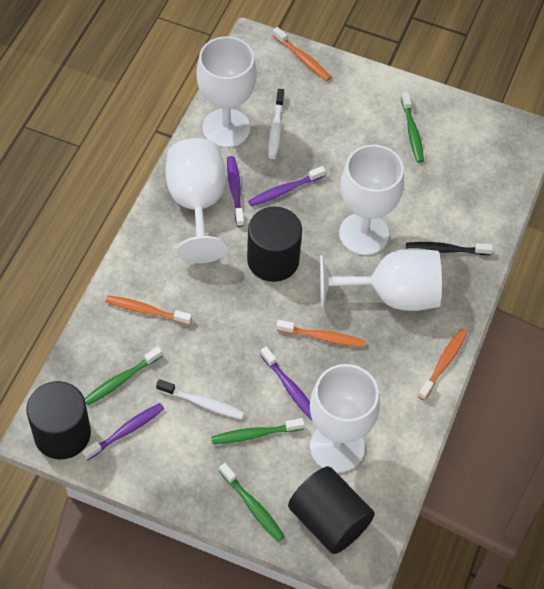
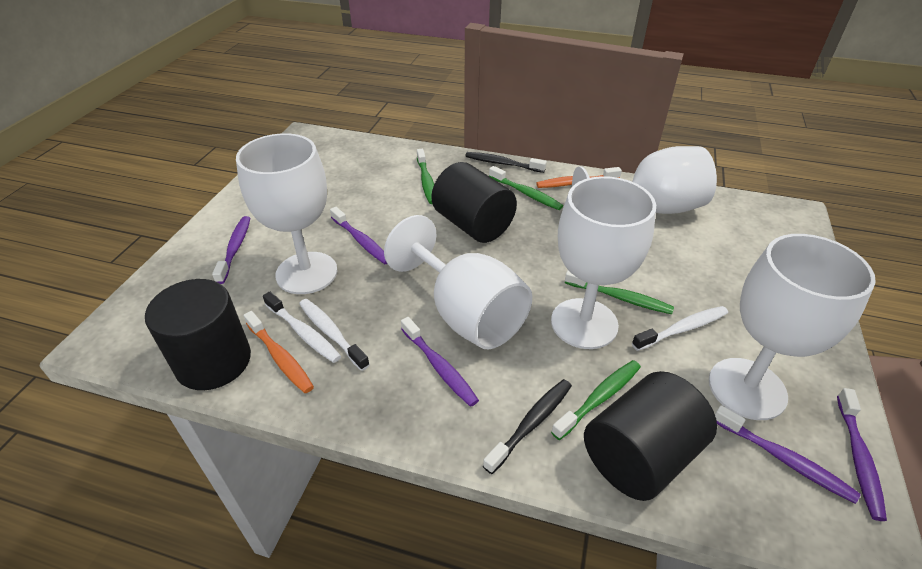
black toothbrush: [406,242,493,255] = 1 -> [466,152,547,173] [483,379,572,474] = 2
orange toothbrush: [106,295,192,325] [273,27,331,81] [276,320,365,347] [418,329,467,400] = 4 -> [244,311,314,393] [536,167,622,188] = 2
purple toothbrush: [82,403,164,460] [227,156,244,227] [249,166,326,207] [260,347,312,420] = 4 -> [212,216,250,284] [330,207,387,264] [401,317,479,407] [715,405,860,504] [837,388,887,521] = 5
white toothbrush: [156,379,245,419] [268,89,284,159] = 2 -> [263,292,341,363] [299,299,370,371] [632,306,728,351] = 3

